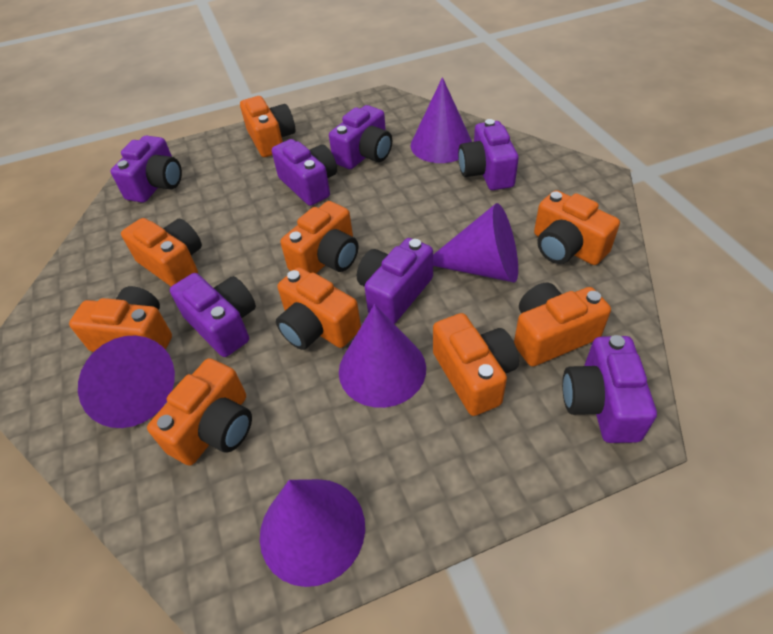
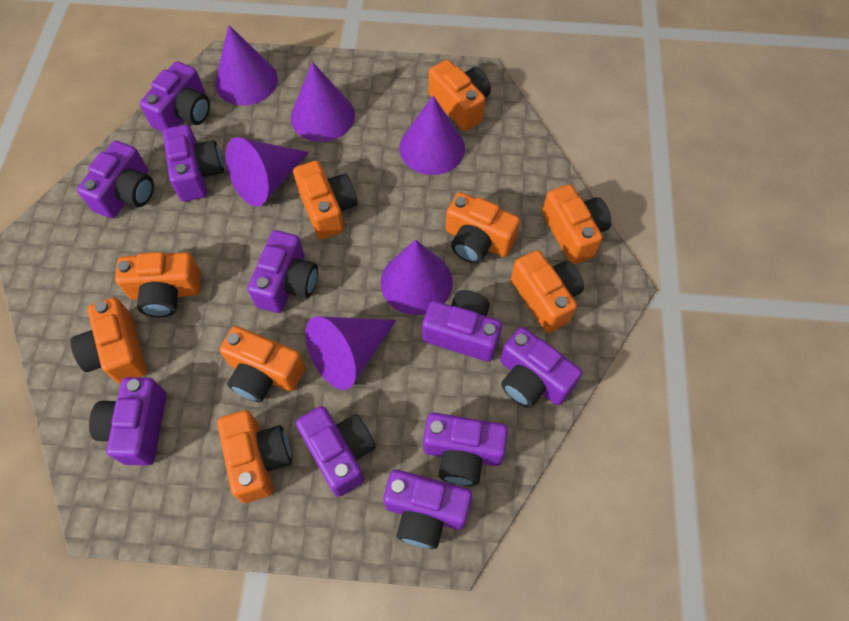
purple camera: [111,136,182,203] [170,273,256,357] [272,139,337,206] [329,105,392,169] [357,238,433,324] [458,119,519,190] [562,335,657,443] = 7 -> [77,141,154,218] [89,377,166,466] [140,61,210,132] [163,125,224,202] [248,230,318,313] [296,406,376,497] [383,470,472,549] [422,290,502,362] [423,412,508,486] [500,327,582,408] = 10
purple cone: [78,335,175,428] [260,479,365,587] [339,304,426,408] [411,77,472,163] [433,203,518,283] = 5 -> [215,25,278,106] [225,137,309,207] [291,62,355,142] [305,316,396,390] [380,240,453,315] [399,96,465,175] = 6

